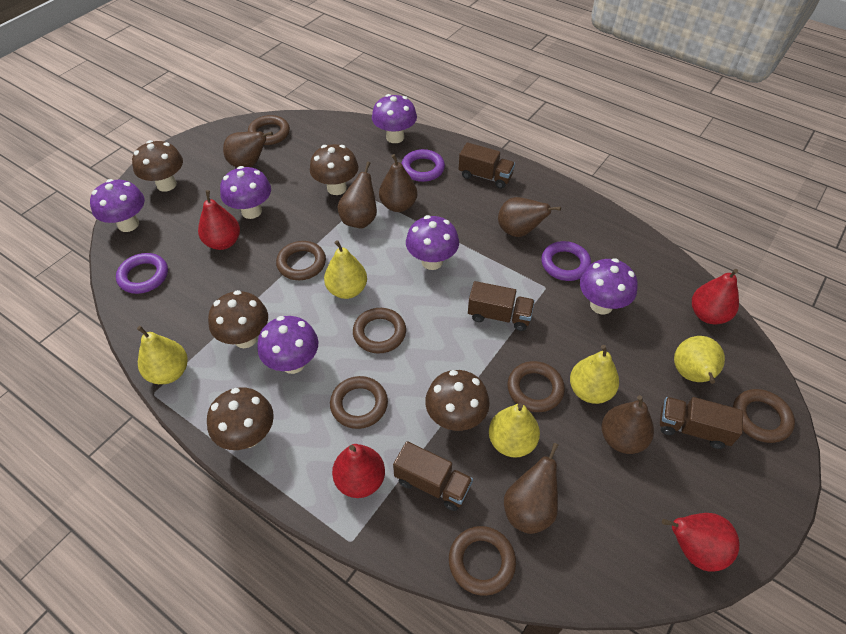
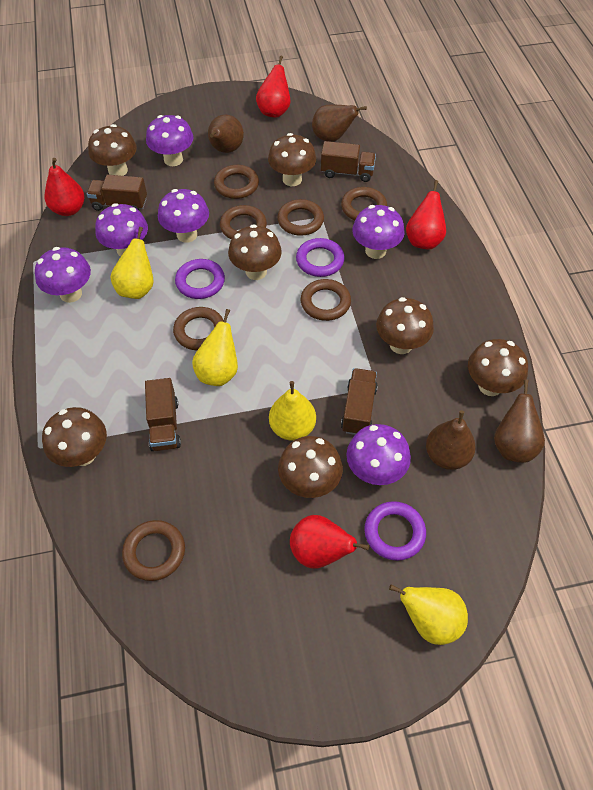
brown mushroom: [132,140,183,192] [207,387,274,450] [208,290,268,348] [310,144,358,195] [425,370,490,431] = 5 -> [42,407,107,467] [88,124,137,176] [228,224,282,280] [268,133,316,186] [278,436,343,498] [376,297,434,354] [468,339,528,396] = 7
brown pear: [223,131,273,168] [337,162,377,229] [379,154,417,212] [498,197,561,237] [504,443,558,534] [602,395,654,454] = 6 -> [208,115,244,153] [312,105,367,142] [426,410,476,470] [494,379,545,463] = 4
yellow pear: [137,326,188,384] [324,240,367,299] [489,403,540,458] [570,345,619,404] [674,336,725,384] = 5 -> [110,227,154,299] [192,309,238,386] [269,381,316,441] [389,585,468,645] = 4

